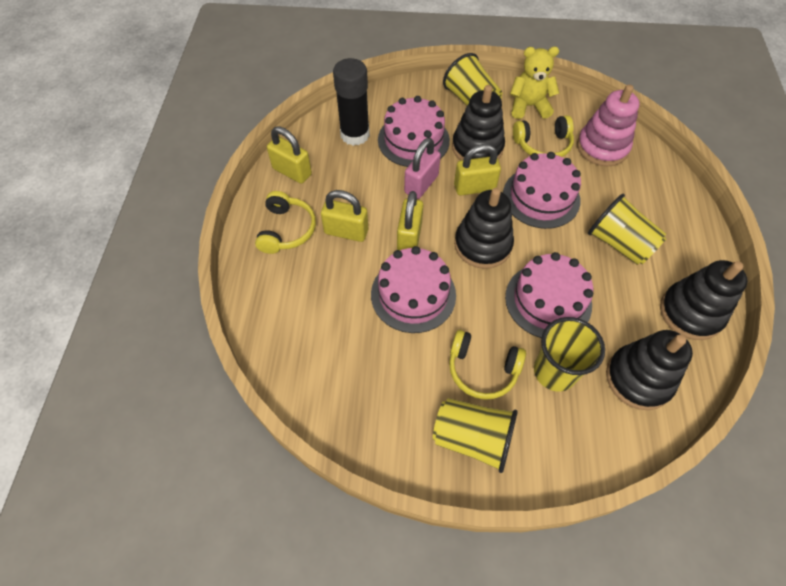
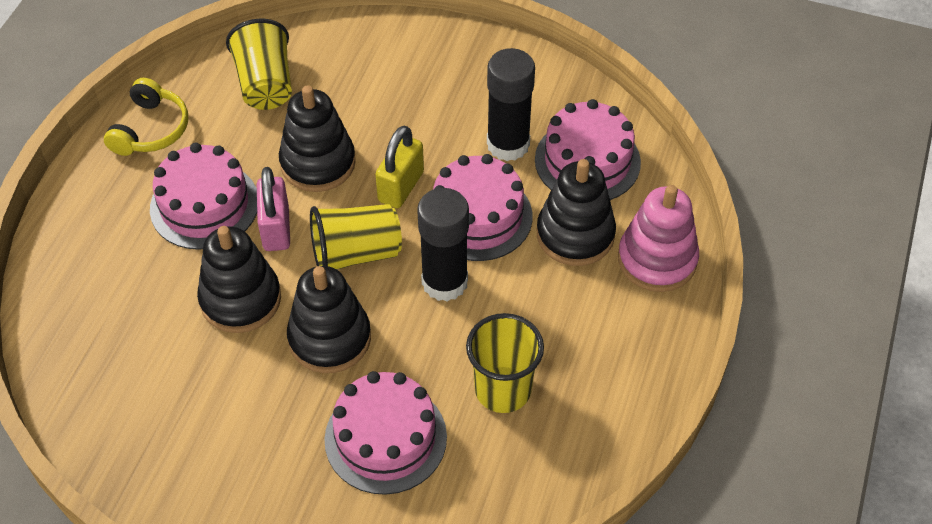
black glue stick: [333,58,370,146] = 1 -> [417,188,469,301] [487,48,535,161] = 2
yellow cup: [433,398,518,473] [443,53,502,106] [534,317,605,392] [588,194,667,265] = 4 -> [226,19,292,110] [310,204,402,270] [466,313,544,413] = 3
yellow headphones: [255,191,316,254] [449,330,526,400] [513,115,574,157] = 3 -> [104,78,188,156] = 1
yellow padlock: [267,126,312,184] [321,190,368,242] [397,191,423,250] [454,144,501,196] = 4 -> [375,125,424,208] = 1
yellow teddy bear: [510,47,559,119] = 1 -> none = 0

